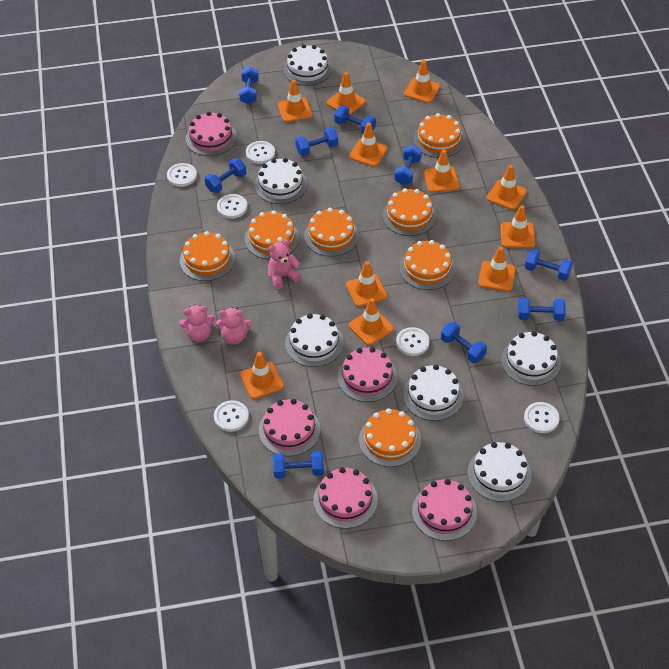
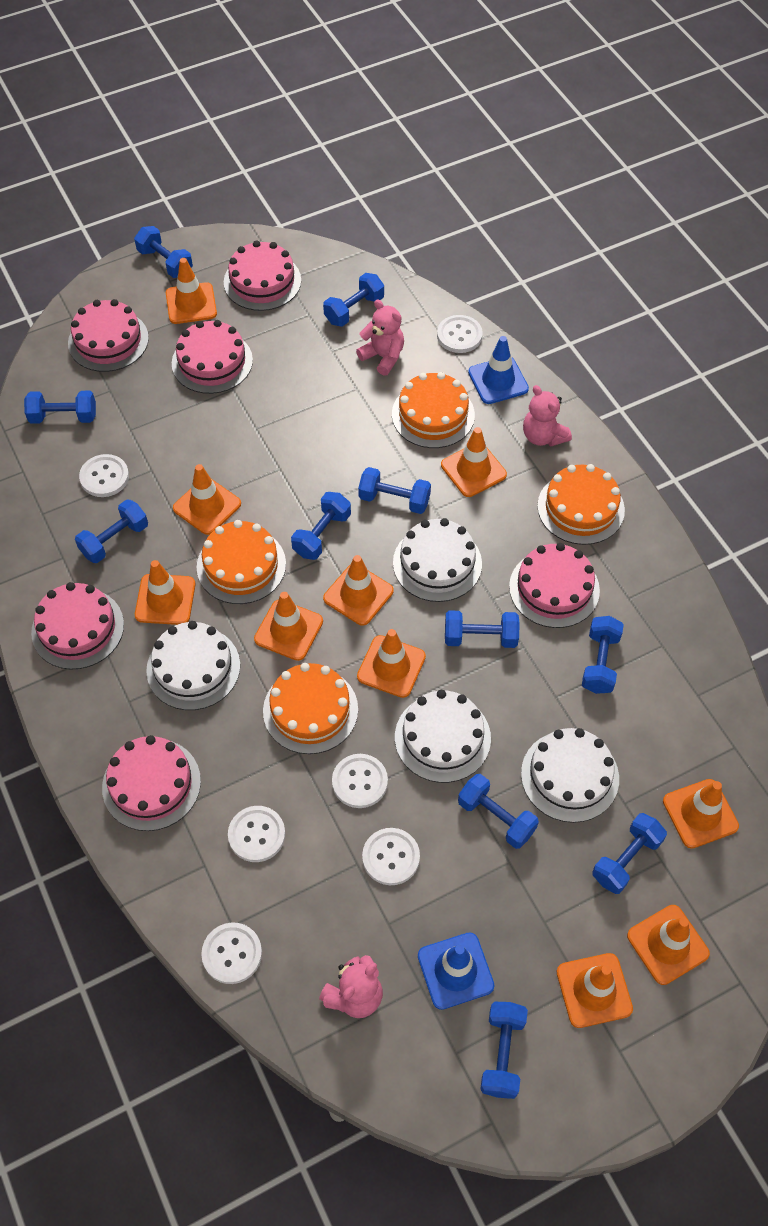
blue dumbbell: [205,158,246,193] [239,66,259,104] [273,451,324,479] [295,128,338,156] [334,105,376,134] [394,145,422,185] [441,322,487,363] [518,298,566,321] [525,249,573,281] = 9 -> [24,391,96,424] [75,499,148,563] [134,226,193,278] [291,492,351,560] [323,273,384,327] [358,467,431,514] [445,610,520,648] [458,774,539,849] [480,1002,528,1099] [582,616,624,694] [592,813,667,894] = 11
blue traffic cone: none = 0 -> [418,932,494,1010] [468,336,529,404] = 2
orange cake: [180,231,235,281] [245,210,299,259] [304,208,359,256] [359,408,421,467] [382,188,436,236] [399,240,456,290] [413,113,465,158] = 7 -> [197,520,286,604] [263,663,358,754] [392,372,475,448] [537,464,625,545] = 4
orange traffic cone: [240,352,284,399] [278,80,312,123] [327,72,366,115] [346,261,387,307] [349,123,388,167] [349,298,394,346] [404,60,440,103] [424,150,460,193] [478,246,516,291] [487,165,527,210] [500,205,535,248] = 11 -> [135,560,196,625] [166,258,217,324] [173,464,241,535] [254,592,323,661] [323,555,394,626] [357,629,426,698] [441,427,507,497] [557,953,633,1028] [627,905,710,985] [663,779,739,849] = 10
pink cake: [186,112,237,156] [259,399,320,456] [313,467,378,529] [338,347,397,402] [412,479,477,541] = 5 -> [31,582,124,670] [68,299,149,372] [102,735,201,831] [172,320,253,394] [224,240,301,311] [509,543,600,628] = 6
white cake: [254,158,307,204] [283,44,332,86] [285,314,344,367] [403,365,464,421] [468,442,531,502] [501,331,561,386] = 6 -> [146,621,240,710] [393,518,482,602] [395,690,491,783] [521,728,619,823] = 4

